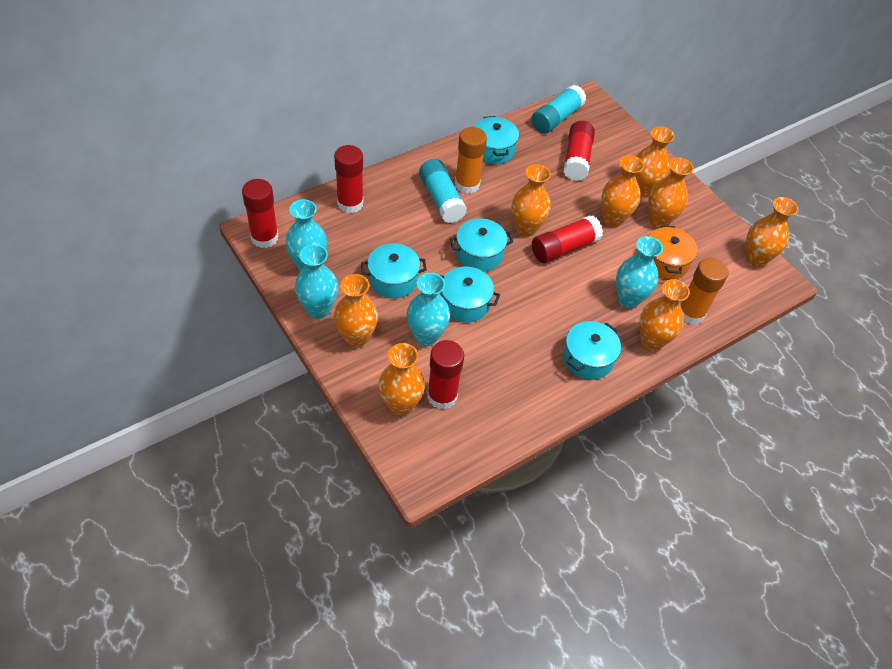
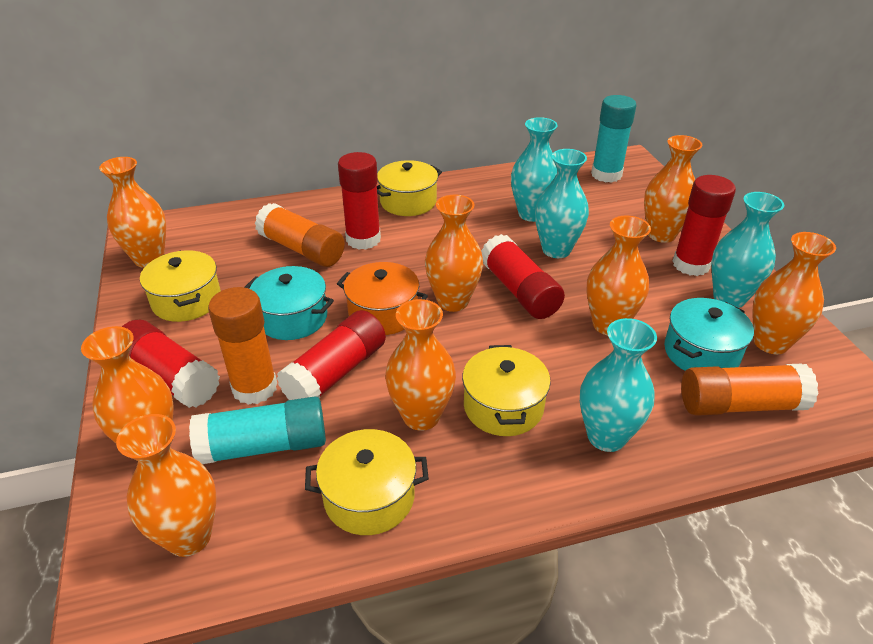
orange glue stick: [455,127,487,194] [680,258,729,325] = 2 -> [208,287,277,405] [255,203,345,267] [681,364,819,416] = 3
turquoise pot: [361,243,427,298] [440,267,500,323] [450,218,513,272] [474,116,519,164] [563,321,621,380] = 5 -> [244,266,334,340] [664,298,754,371] = 2
yellow pot: none = 0 -> [140,250,221,322] [305,429,429,535] [377,160,442,216] [462,345,551,436] = 4

